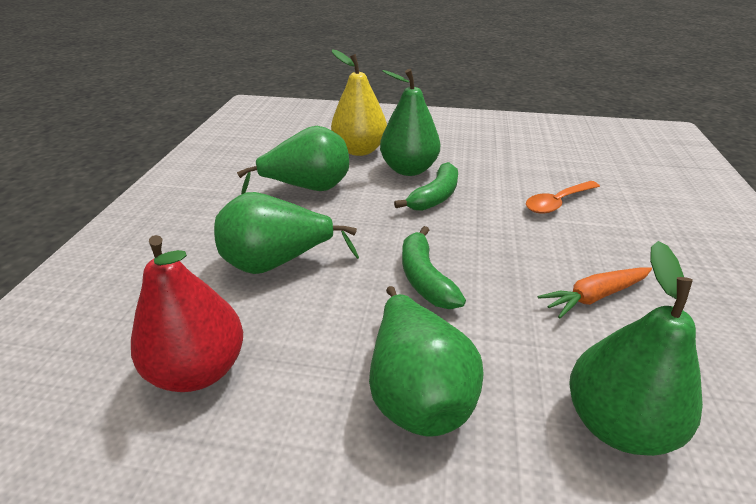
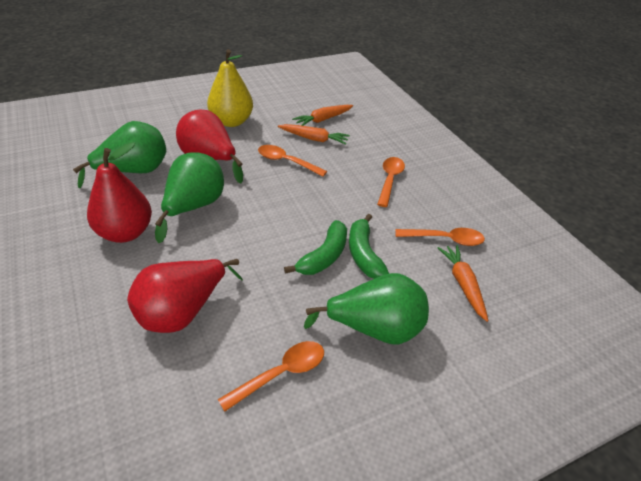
green pear: [214,192,359,274] [237,126,349,195] [369,286,483,437] [380,69,440,176] [569,241,703,456] = 5 -> [73,121,166,188] [155,152,224,243] [304,273,429,345] = 3
orange carrot: [537,267,652,318] = 1 -> [278,124,350,145] [292,105,353,126] [438,245,488,322] = 3
orange spoon: [526,181,600,214] = 1 -> [218,341,324,412] [258,145,327,177] [377,157,405,207] [395,228,485,246] = 4
red pear: [131,235,243,392] = 1 -> [87,142,152,243] [127,259,243,333] [176,109,243,183] = 3

